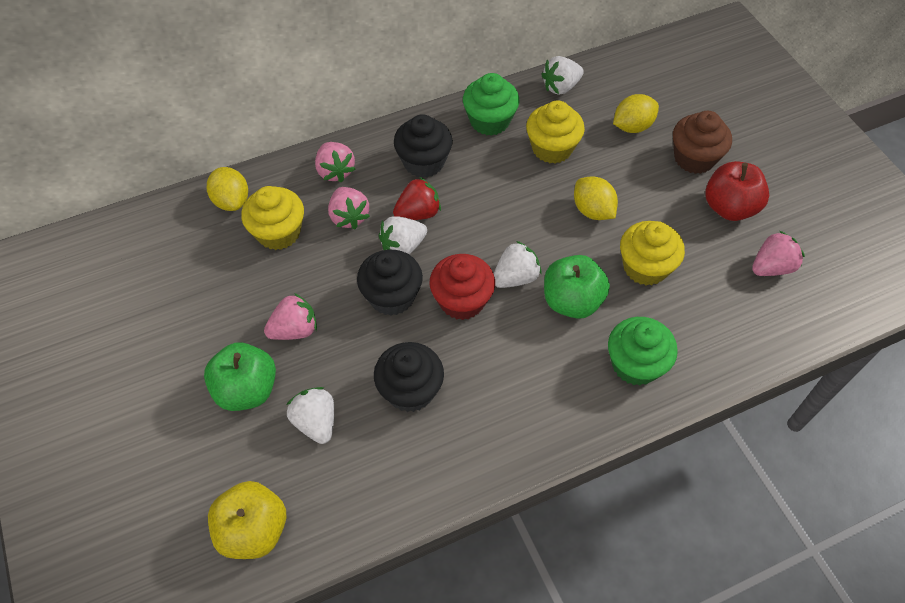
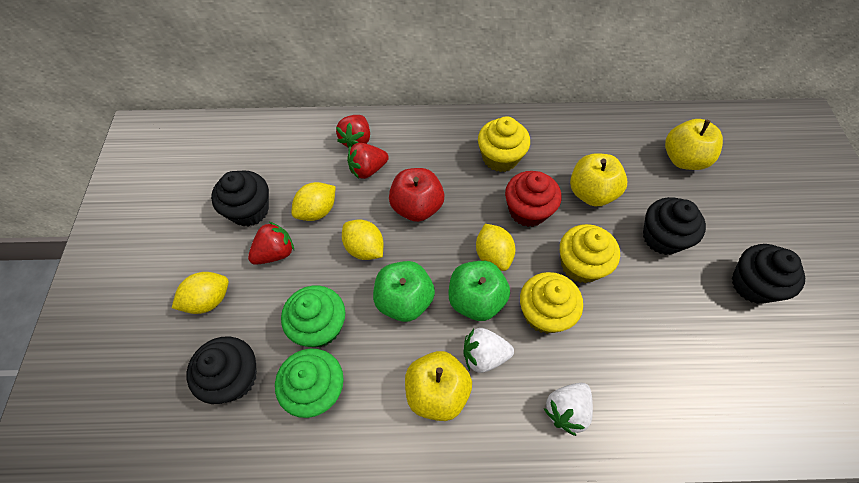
black cupcake: [357,250,423,316] [374,342,444,412] [394,114,453,178] = 3 -> [186,337,257,404] [211,170,269,227] [643,197,706,255] [732,244,805,304] = 4
brown cupcake: [673,111,732,174] = 1 -> none = 0
pink strawberry: [264,293,317,340] [315,142,355,183] [328,187,370,229] [752,231,805,276] = 4 -> none = 0
red strawberry: [393,177,441,220] = 1 -> [248,221,294,265] [336,115,370,148] [347,143,389,179] = 3
white strawberry: [287,387,334,444] [379,216,427,254] [494,241,541,288] [541,56,584,95] = 4 -> [463,328,514,373] [544,383,593,436] = 2
yellow apple: [208,481,286,559] = 1 -> [405,351,472,421] [570,153,627,206] [665,119,723,170] = 3
yellow lemon: [207,167,248,211] [574,176,618,220] [613,94,659,133] = 3 -> [172,272,229,314] [291,182,336,221] [342,219,384,260] [476,224,515,271] = 4

